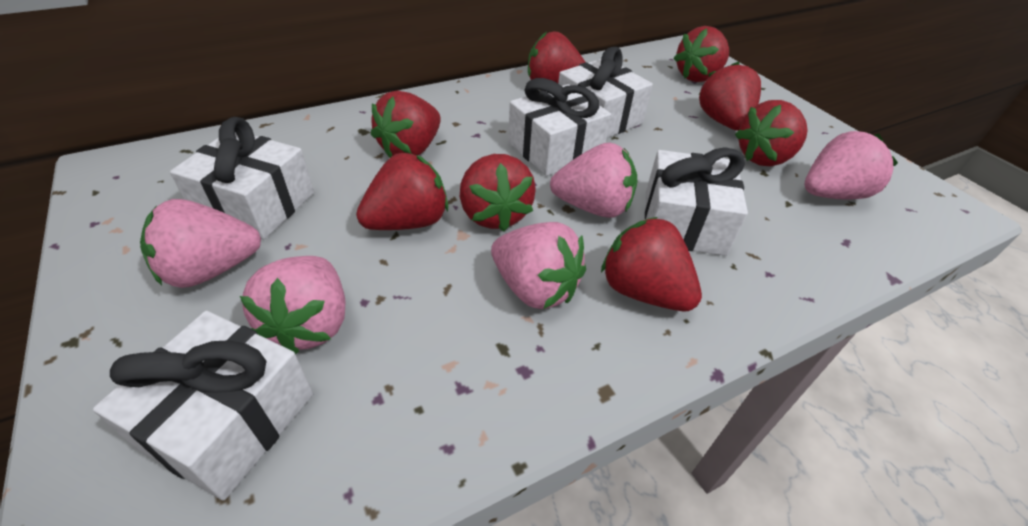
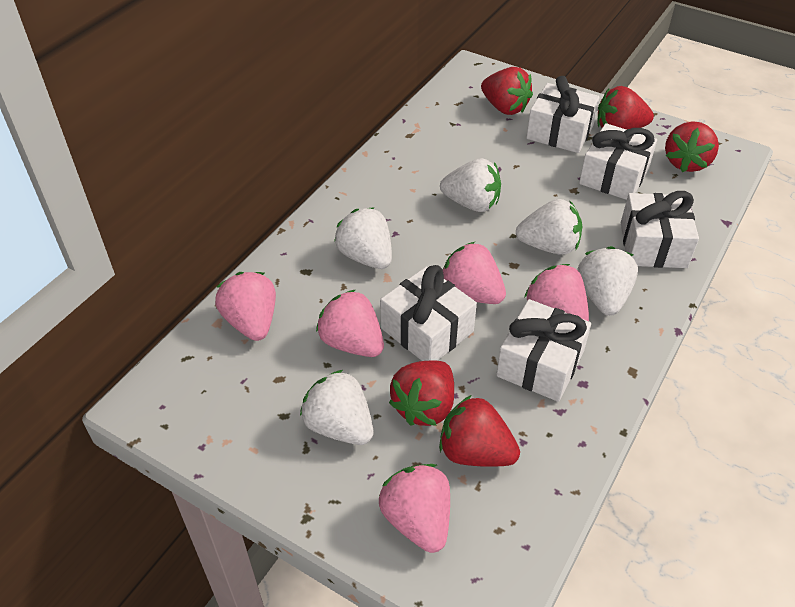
red strawberry: [356,153,448,230] [371,90,441,158] [460,154,536,232] [528,32,585,83] [601,217,702,311] [674,26,729,82] [698,62,761,131] [735,100,808,166] = 8 -> [389,361,454,426] [439,395,520,467] [481,67,533,115] [597,86,654,130] [665,121,719,172] = 5
white strawberry: none = 0 -> [300,370,373,445] [334,207,392,269] [440,158,501,212] [516,199,582,255] [578,246,638,316] = 5

